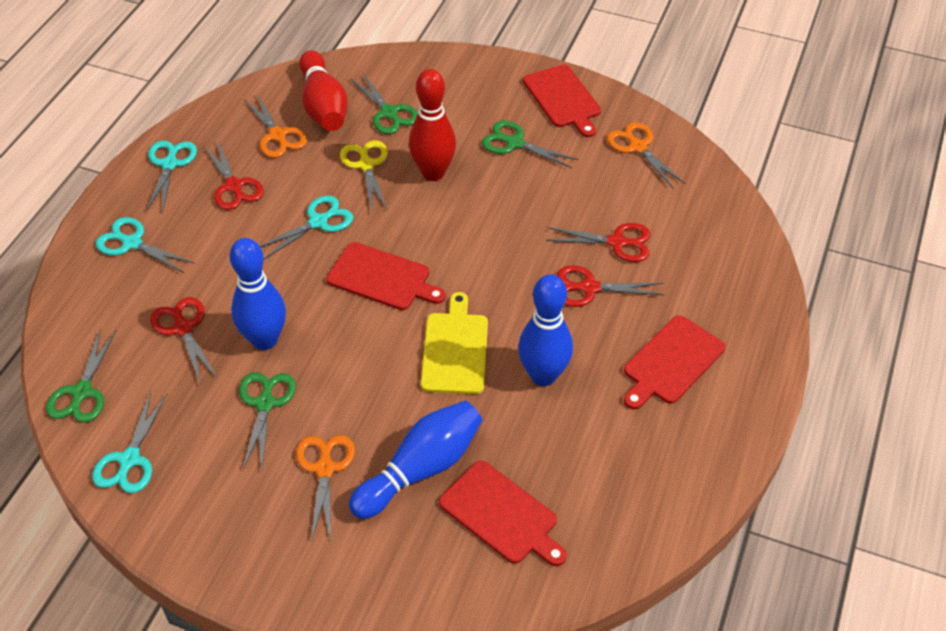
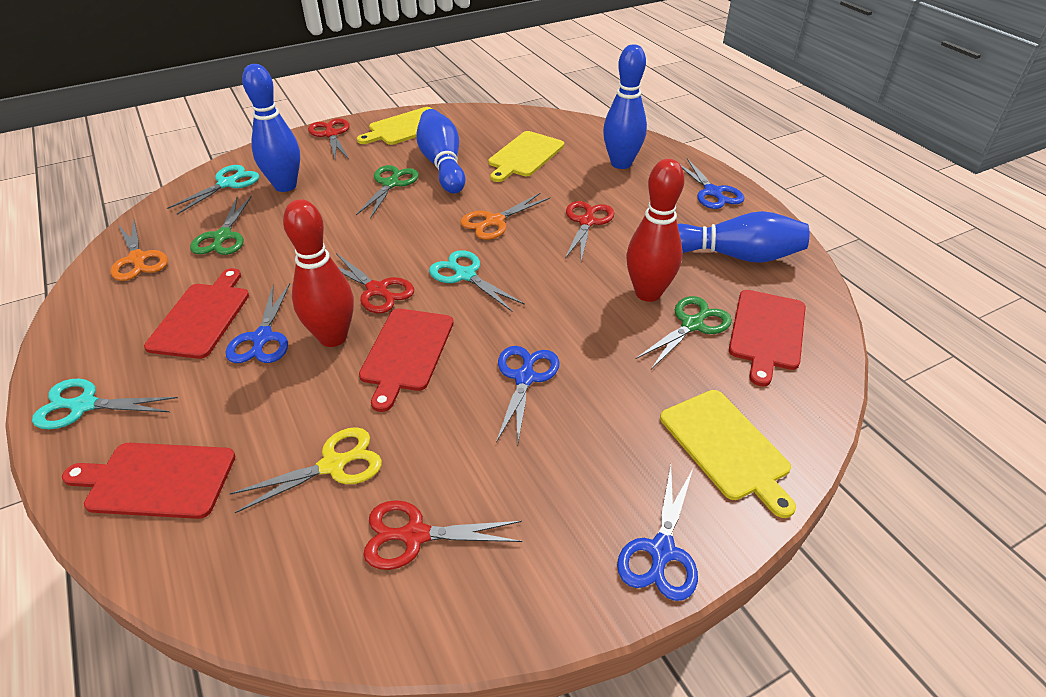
blue bowling pin: [230,238,286,350] [349,401,482,519] [518,274,573,386] = 3 -> [242,64,300,192] [416,109,466,194] [603,44,647,169] [677,211,809,263] = 4
blue scissors: none = 0 -> [226,283,290,363] [496,346,560,447] [617,465,698,601] [681,158,745,209] = 4
green scissors: [46,329,117,423] [239,372,296,470] [350,73,418,134] [482,120,579,168] = 4 -> [190,197,251,255] [356,165,419,219] [635,296,732,369] = 3
orange scissors: [244,93,307,158] [296,435,355,542] [607,122,686,188] = 3 -> [111,220,168,281] [460,193,550,240] = 2
turquoise scissors: [92,391,167,493] [96,217,194,273] [147,141,197,213] [260,196,353,259] = 4 -> [32,379,178,429] [167,165,259,215] [429,250,525,311] = 3
yellow cutting board: [421,292,488,394] = 1 -> [357,107,432,145] [489,131,564,182] [660,390,796,518] = 3

